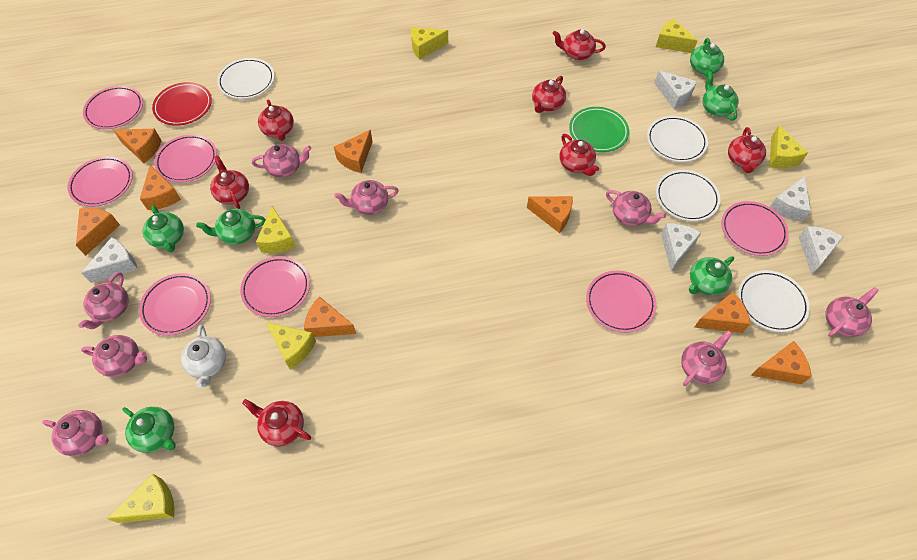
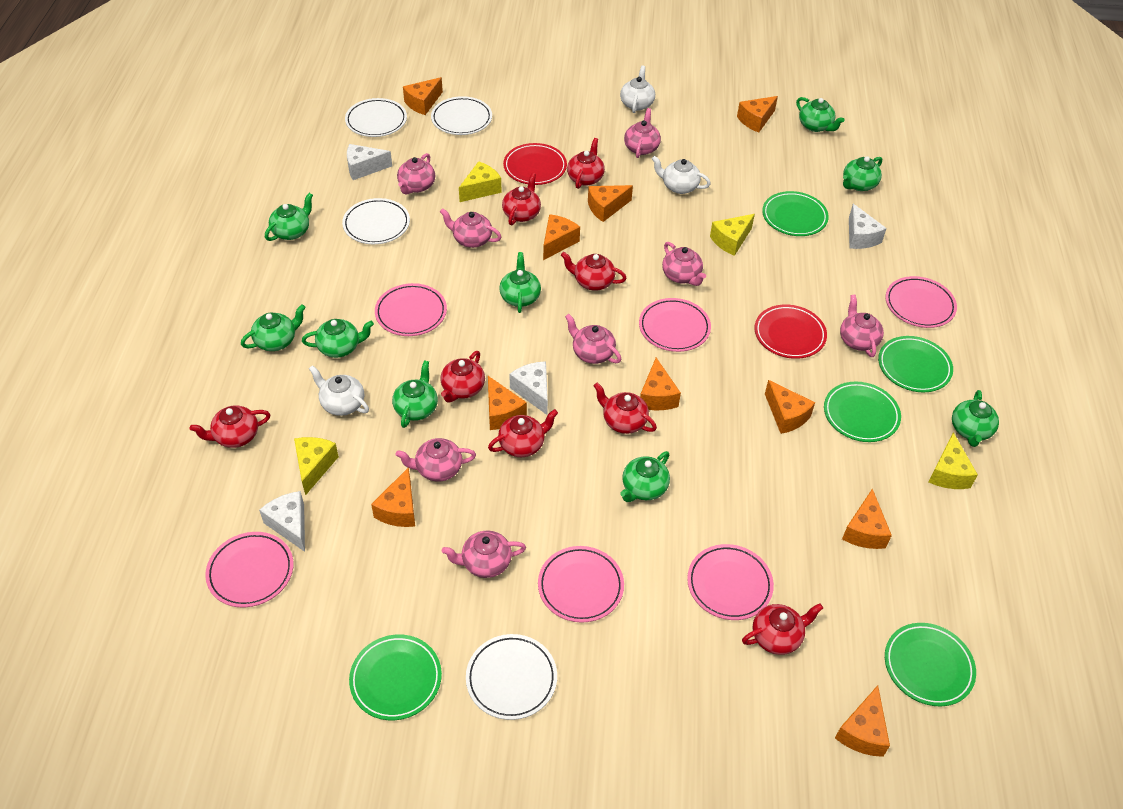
green plate: [569,107,629,152] = 1 -> [349,634,442,720] [762,191,829,236] [824,381,901,442] [878,336,953,392] [885,623,976,706] = 5
green teapot: [122,407,176,453] [143,205,184,252] [196,209,266,245] [689,256,734,295] [690,38,724,78] [703,71,739,121] = 6 -> [241,304,306,351] [265,193,313,241] [302,319,374,358] [392,360,438,428] [499,252,541,313] [620,451,670,502] [796,97,845,132] [843,156,882,191] [952,390,999,447] = 9
orange cheese: [76,208,120,256] [113,129,162,163] [140,165,181,210] [304,296,356,337] [334,130,373,173] [527,196,573,233] [694,292,750,333] [750,341,812,385] = 8 -> [371,467,415,527] [403,77,443,115] [488,376,527,430] [543,214,580,260] [588,185,633,222] [640,358,681,410] [737,96,778,133] [765,380,815,434] [835,685,890,757] [842,489,892,549] = 10
pink plate: [68,156,133,207] [83,86,143,129] [139,273,211,336] [154,134,217,183] [240,257,310,317] [586,270,657,333] [721,201,789,256] = 7 -> [205,532,293,607] [375,283,447,336] [538,546,624,623] [639,298,711,352] [687,544,774,620] [885,276,957,328] = 6
red plate: [152,82,212,126] = 1 -> [503,143,567,185] [754,305,827,359] = 2
red teapot: [210,155,249,209] [242,399,311,447] [258,99,294,141] [532,76,566,113] [552,29,606,60] [559,134,599,176] [728,127,766,173] = 7 -> [190,405,270,448] [440,351,485,403] [488,409,558,457] [502,173,541,225] [561,252,626,291] [567,138,605,189] [593,382,657,434] [742,603,823,655] = 8
white cheese: [81,237,138,283] [654,71,697,109] [661,223,701,272] [770,176,811,222] [799,226,843,275] = 5 -> [259,491,305,552] [347,144,392,180] [510,361,548,415] [849,204,887,249] = 4
white teapot: [181,325,226,387] = 1 -> [309,365,369,416] [620,65,655,113] [652,156,711,194] = 3
yellow cheese: [107,474,174,523] [256,206,296,253] [266,322,316,369] [411,28,448,60] [656,19,698,53] [769,125,808,169] = 6 -> [294,437,339,495] [459,161,502,202] [710,214,755,256] [929,432,978,489] = 4

